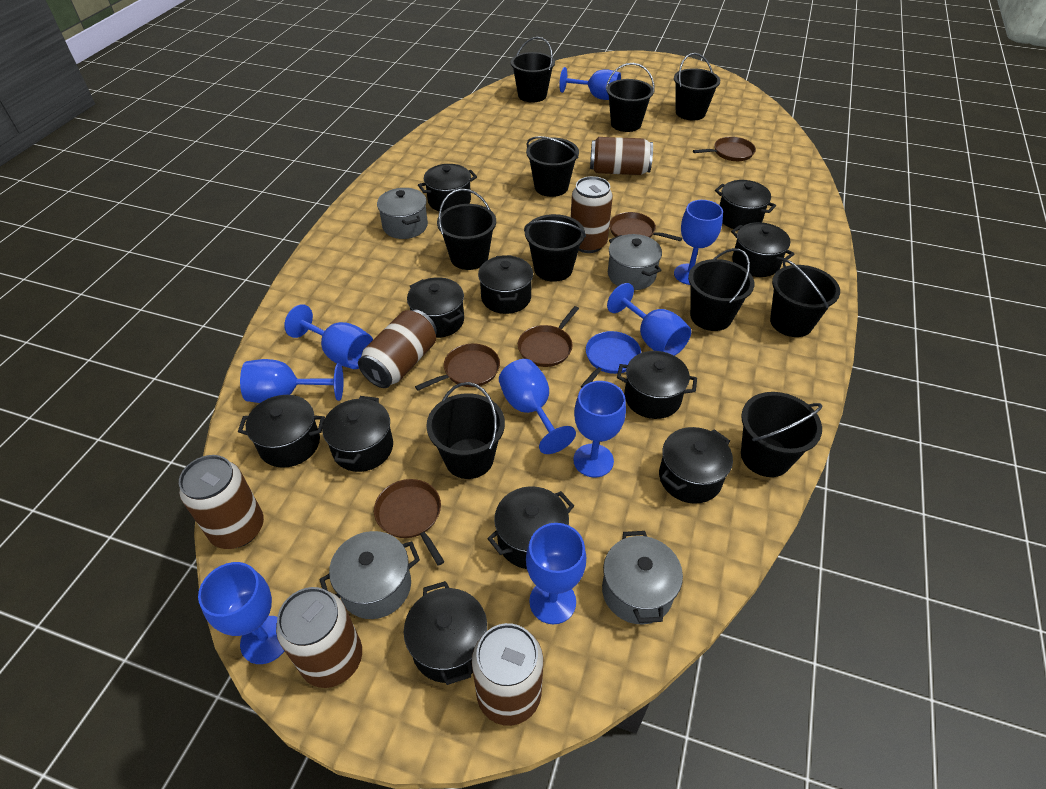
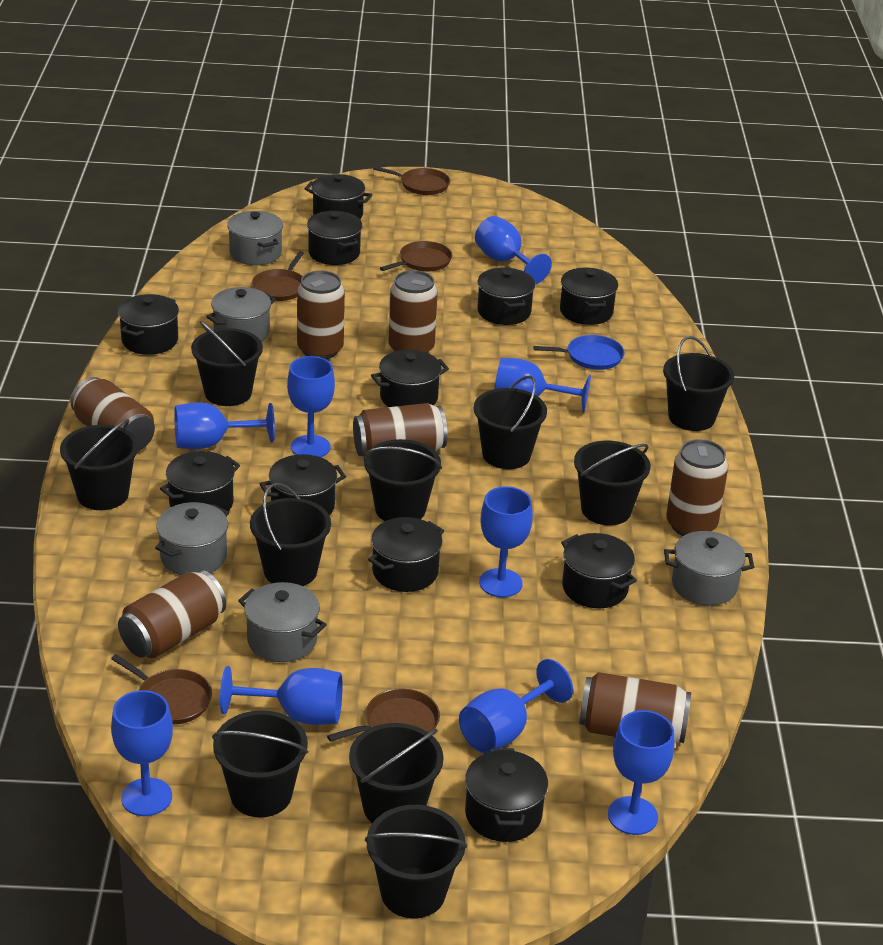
brown can: [179,455,264,549] [276,587,362,688] [358,309,437,388] [472,623,543,726] [571,176,613,253] [590,137,653,175] = 6 -> [70,377,155,451] [118,570,226,658] [297,270,345,359] [353,403,448,456] [389,270,438,353] [579,672,691,743] [666,439,728,536] = 7
grey pot: [319,531,420,619] [377,188,428,239] [602,531,683,624] [608,234,662,290] = 4 -> [155,502,229,575] [206,287,276,342] [227,211,283,265] [238,582,327,662] [664,531,754,606] = 5

